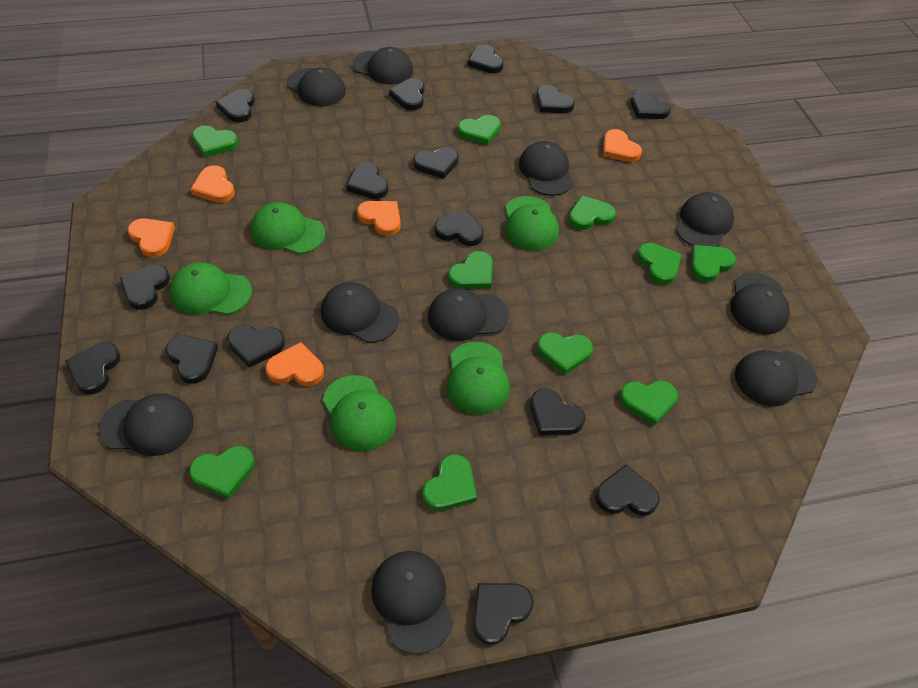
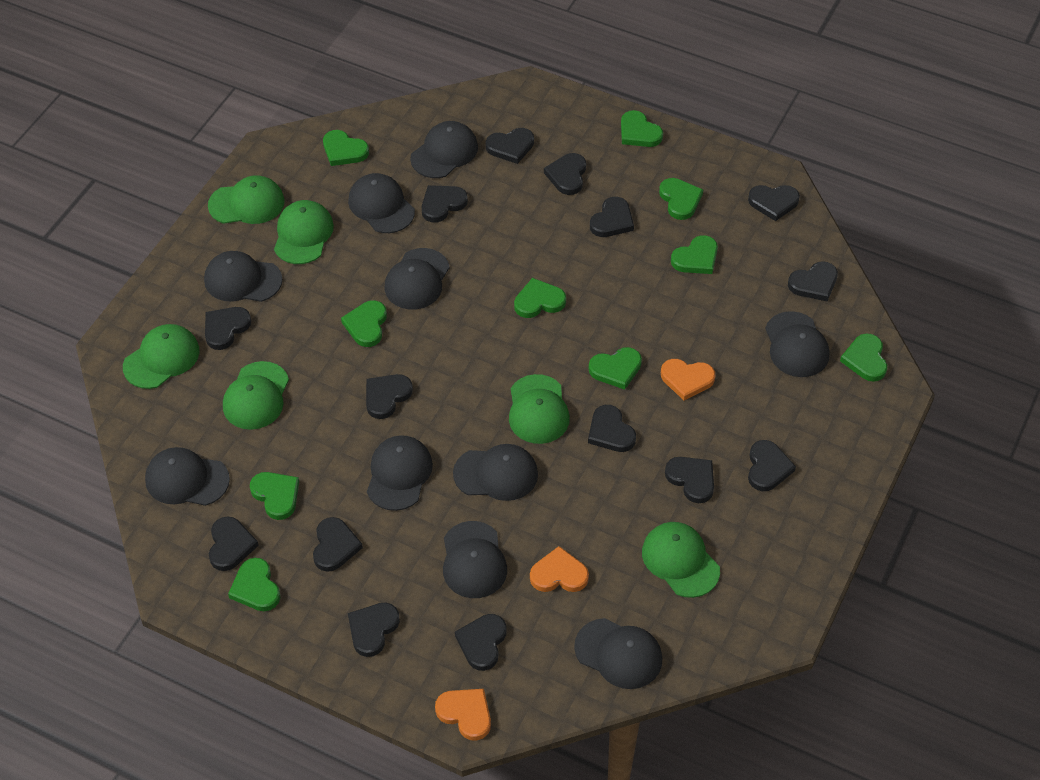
green cap: [170,262,252,315] [251,202,325,254] [323,375,396,451] [447,342,510,415] [505,196,559,251] = 5 -> [123,324,200,389] [208,175,285,224] [223,361,289,430] [274,200,334,264] [509,374,570,444] [642,522,720,598] = 6
orange heart: [127,218,175,257] [190,165,235,203] [265,342,324,386] [357,201,401,236] [603,129,642,162] = 5 -> [435,689,491,741] [530,546,589,592] [661,359,715,401] = 3

